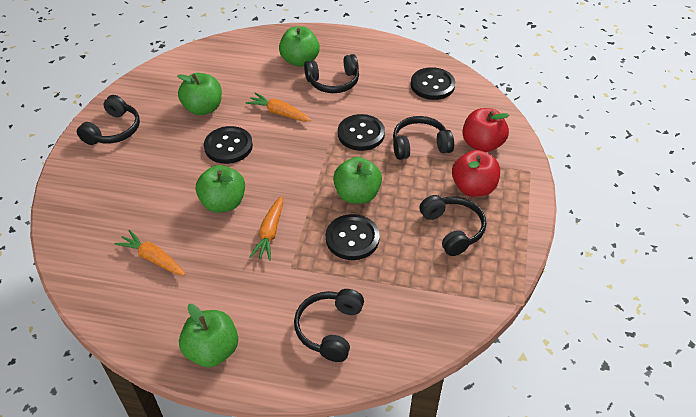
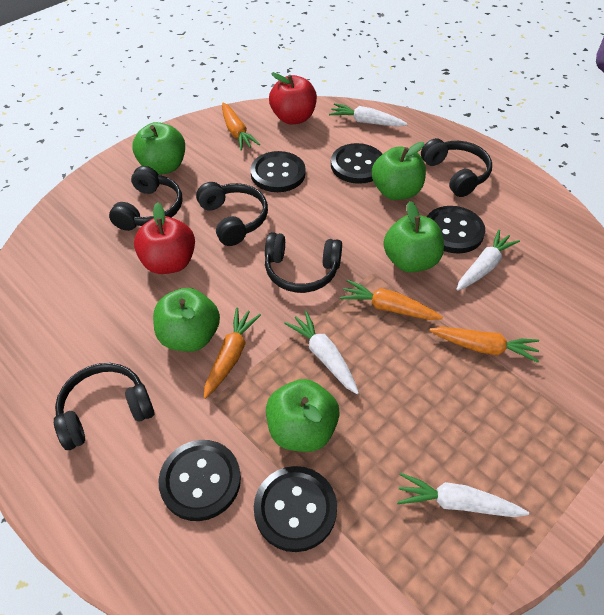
black button: [204,126,253,164] [326,214,380,260] [338,114,385,151] [411,67,455,100] = 4 -> [158,440,241,521] [250,151,306,192] [254,466,337,552] [331,143,382,184] [427,206,485,253] = 5
orange carrot: [114,230,185,275] [246,93,311,121] [249,196,283,261] = 3 -> [204,308,261,399] [222,103,260,151] [340,279,443,320] [429,327,539,363] = 4
white carrot: none = 0 -> [284,311,359,394] [329,103,408,127] [397,473,529,517] [457,230,520,291] = 4

